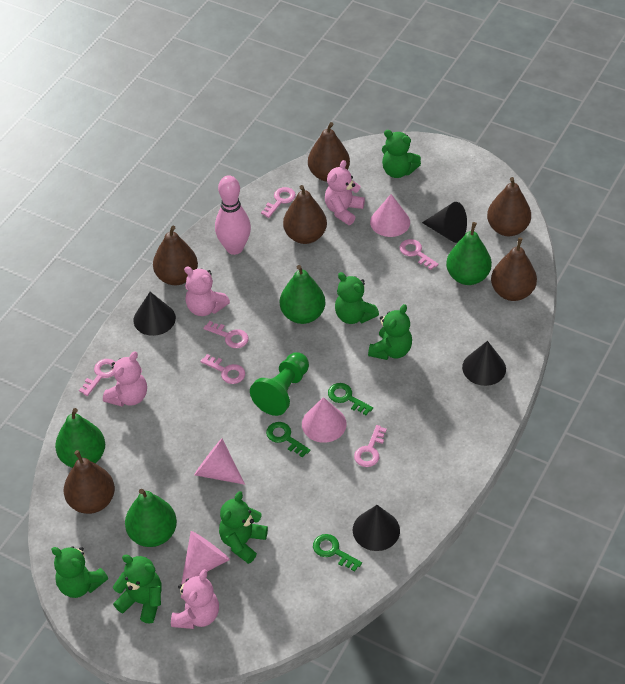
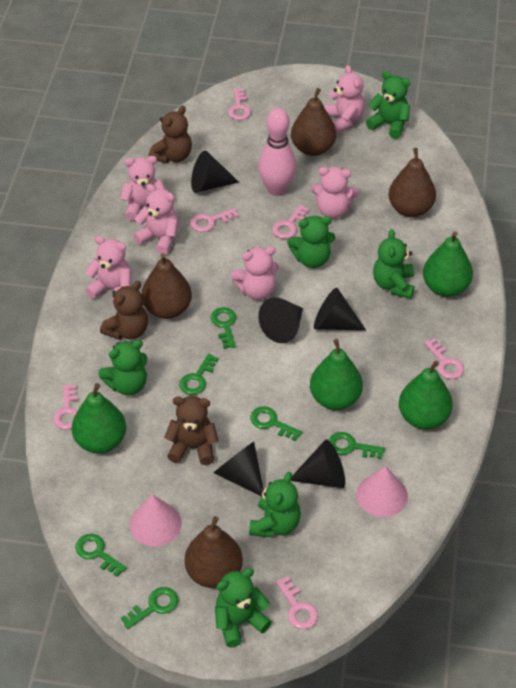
black cone: [133,292,176,336] [353,505,400,551] [422,202,467,243] [462,341,506,386] = 4 -> [191,151,239,193] [214,442,263,497] [258,297,303,343] [291,439,345,488] [314,288,366,331] = 5
brown pear: [64,450,115,514] [153,226,198,285] [283,185,327,244] [308,122,350,182] [487,177,531,236] [491,237,537,301] = 6 -> [141,253,192,319] [185,516,243,588] [291,88,336,156] [389,148,436,217] = 4
brown teddy bear: none = 0 -> [100,281,148,340] [149,106,192,163] [164,396,219,465] = 3
green key: [266,422,310,457] [313,534,362,572] [328,383,373,415] = 3 -> [75,534,127,577] [121,587,179,629] [179,353,218,395] [211,307,236,349] [250,406,302,441] [329,432,385,459] = 6
green pawn: [250,352,309,416] = 1 -> none = 0
pink cone: [181,531,230,585] [194,438,245,485] [302,397,347,443] [370,194,410,237] = 4 -> [129,495,182,546] [356,466,408,517] = 2
pink teddy bear: [103,351,147,407] [171,569,219,629] [184,266,230,316] [325,160,365,225] = 4 -> [85,236,131,304] [121,156,166,221] [133,184,179,255] [231,246,279,300] [311,167,358,218] [324,65,365,133] = 6

